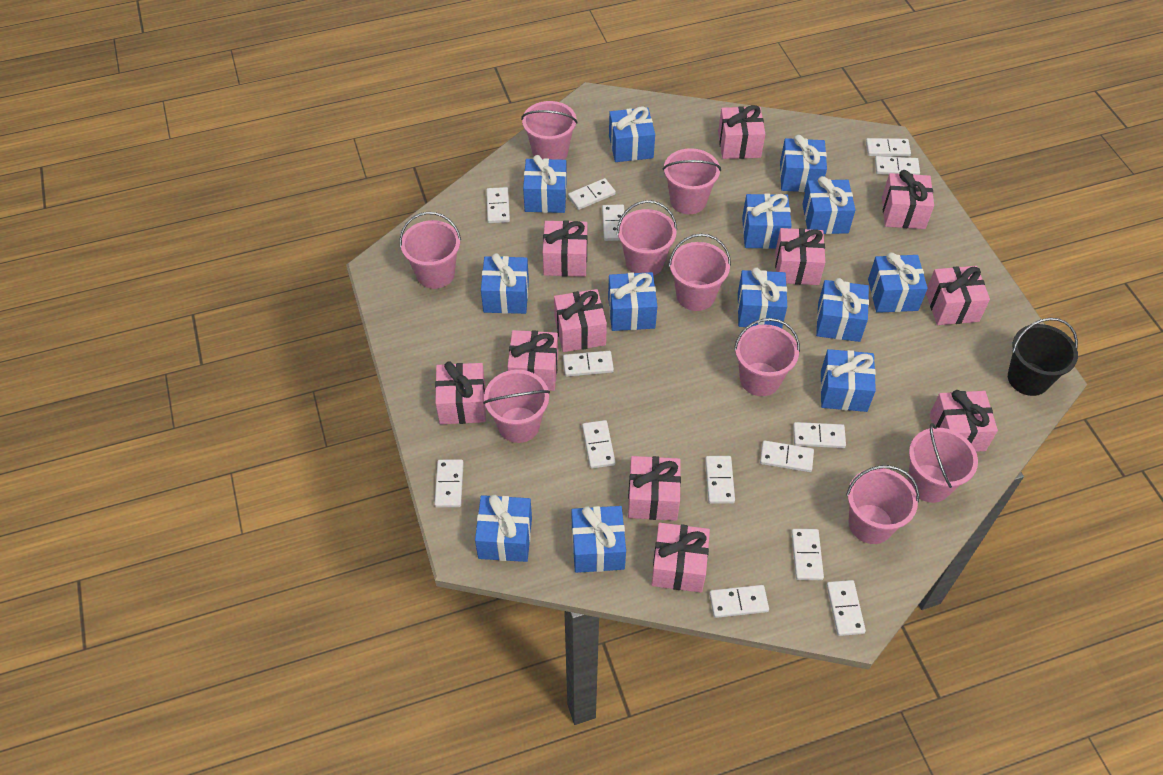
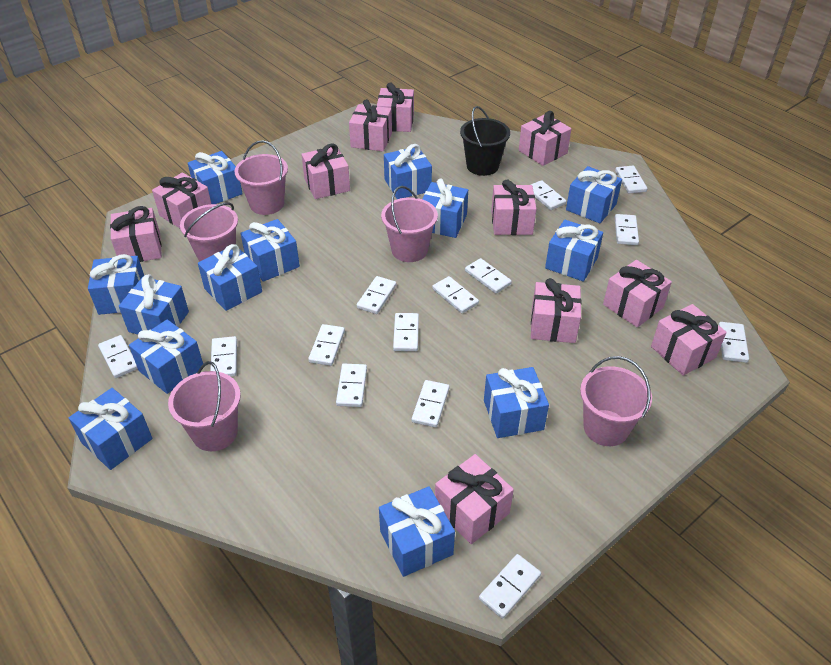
pink bucket: [400,212,461,289] [483,370,550,443] [521,101,578,160] [617,200,677,276] [663,148,721,214] [669,234,731,311] [734,318,800,396] [846,465,919,544] [908,423,978,503] = 9 -> [168,361,241,451] [180,202,238,262] [234,140,288,215] [381,186,438,262] [580,356,652,446] = 5

